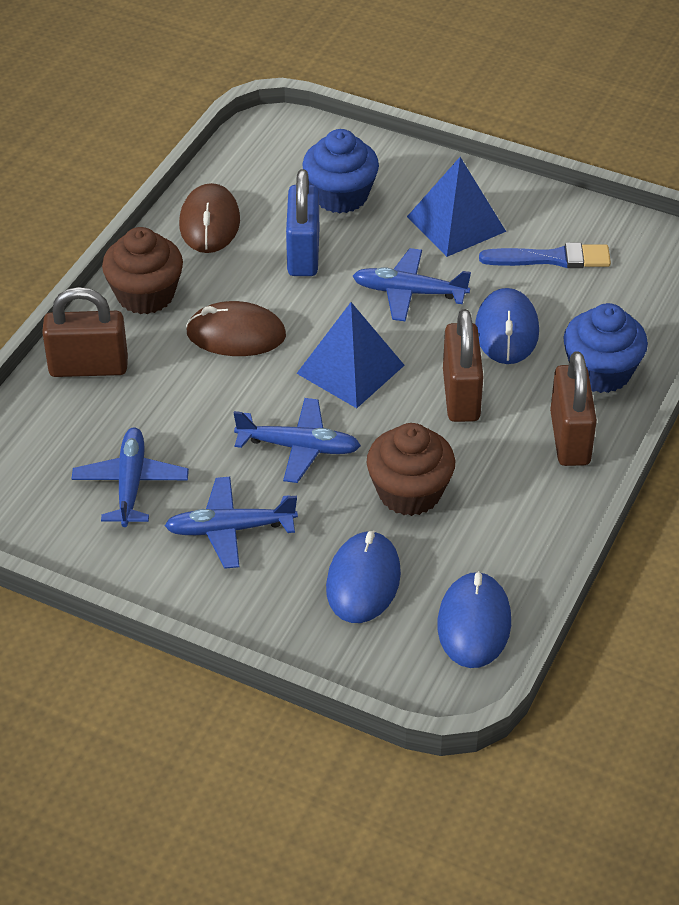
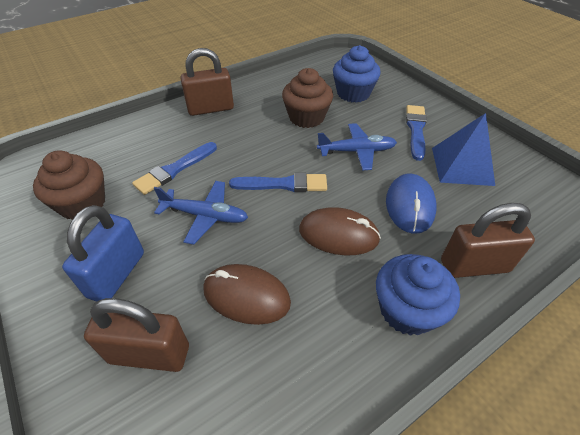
blue brush: [479,243,611,268] = 1 -> [132,142,217,195] [229,173,327,192] [406,105,427,161] = 3
blue mouse: [326,531,401,623] [438,571,511,668] [475,288,539,364] = 3 -> [386,173,437,234] = 1
blue plane: [71,427,189,527] [164,477,298,569] [234,398,361,483] [353,248,471,322] = 4 -> [154,181,248,245] [317,123,397,170] = 2
blue pyramid: [296,302,405,408] [407,157,506,257] = 2 -> [432,113,495,186] = 1

